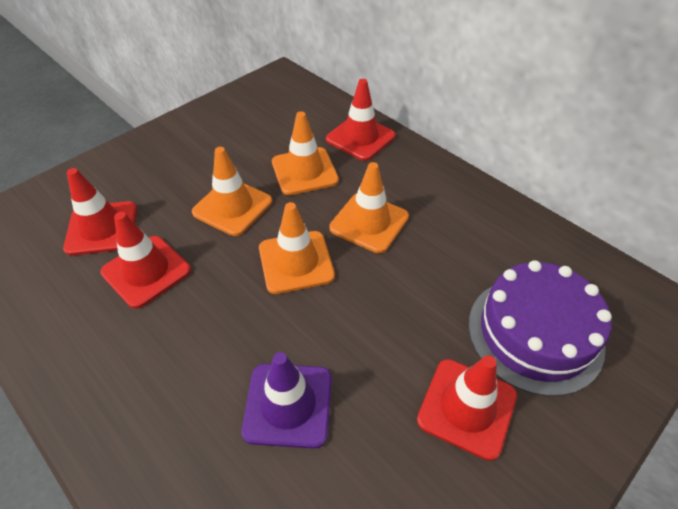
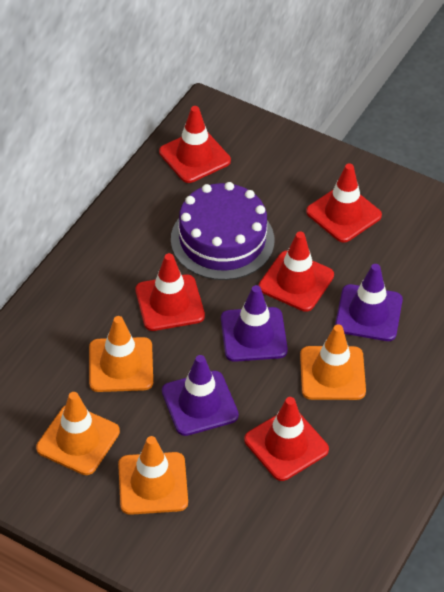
purple traffic cone: [242,352,332,449] = 1 -> [162,355,239,436] [221,285,288,362] [335,264,403,341] = 3
red traffic cone: [63,168,137,255] [100,212,191,309] [326,79,395,161] [417,355,517,461] = 4 -> [136,253,205,331] [159,106,231,183] [244,397,329,481] [259,231,334,312] [306,163,382,243] = 5

